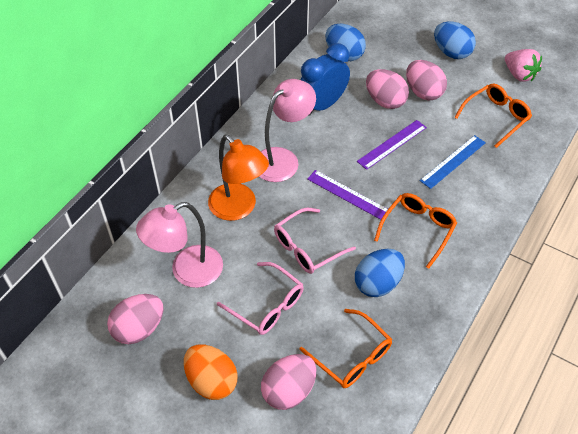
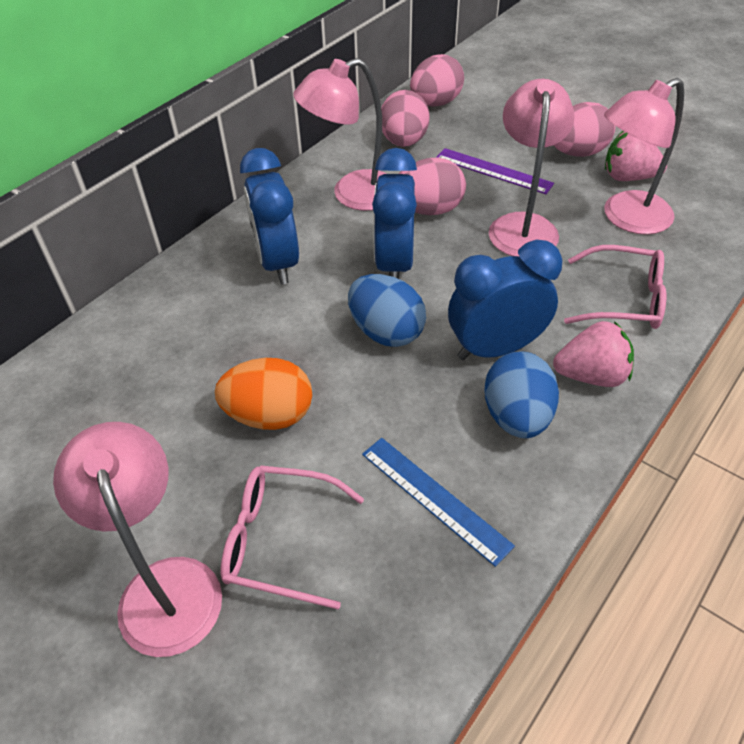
blue clock: [301,43,350,116] = 1 -> [240,148,299,284] [372,148,417,279] [448,240,562,360] = 3
blue egg: [325,24,366,61] [355,249,405,297] [434,22,476,59] = 3 -> [348,274,426,347] [484,351,559,438] = 2
orange glasses: [299,309,392,388] [374,193,457,269] [454,84,532,148] = 3 -> none = 0
orange lamp: [208,135,269,221] = 1 -> none = 0
pink lamp: [136,202,223,288] [259,79,316,182] = 2 -> [53,422,222,657] [293,58,386,211] [489,79,575,257] [604,78,684,235] = 4
pink strawberry: [505,49,542,81] = 1 -> [553,321,634,387] [605,131,667,181] = 2
purple ruler: [307,170,388,220] [357,120,427,170] = 2 -> [437,148,554,194] = 1

